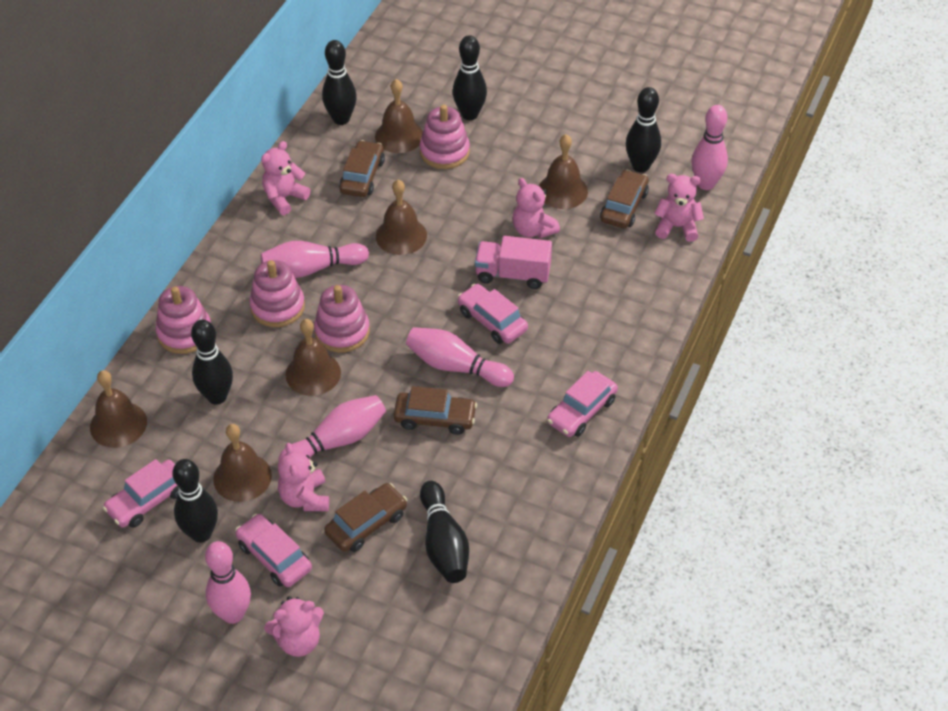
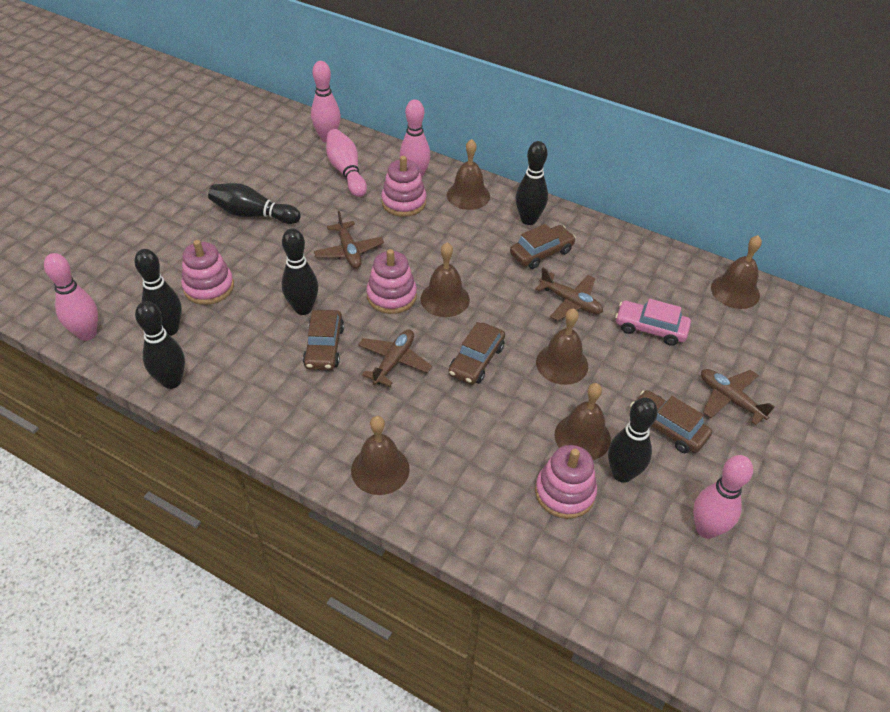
brown plane: none = 0 -> [314,211,384,269] [358,329,432,387] [535,268,603,321] [701,369,775,425] = 4
pink car: [103,459,179,528] [235,514,312,587] [457,284,528,344] [547,371,618,437] = 4 -> [615,299,691,346] = 1
pink teddy bear: [261,141,310,215] [264,596,324,657] [278,443,329,511] [513,178,560,238] [654,174,704,242] = 5 -> none = 0
pink truck: [475,236,552,289] = 1 -> none = 0

